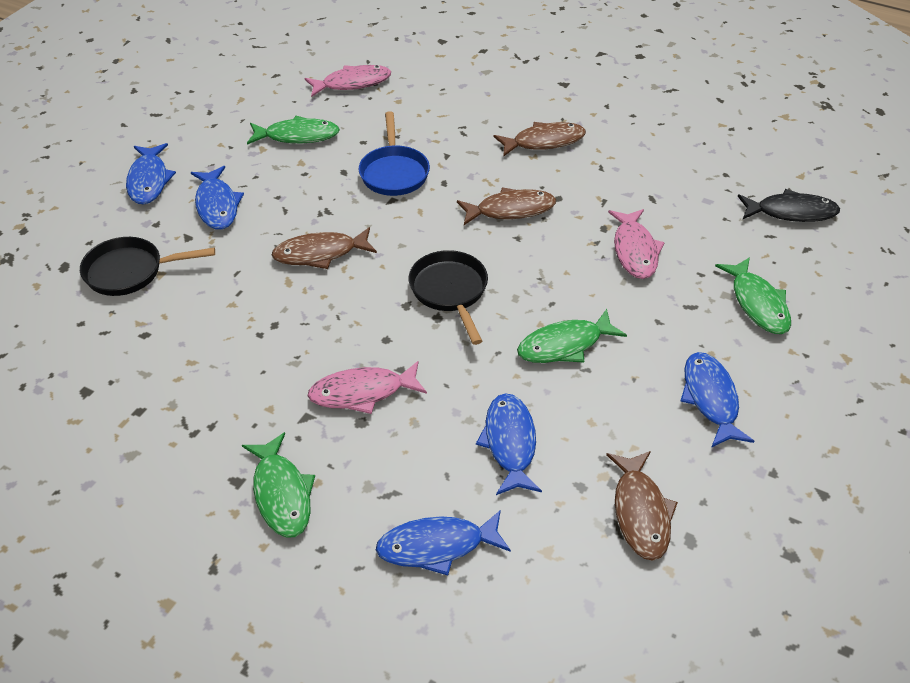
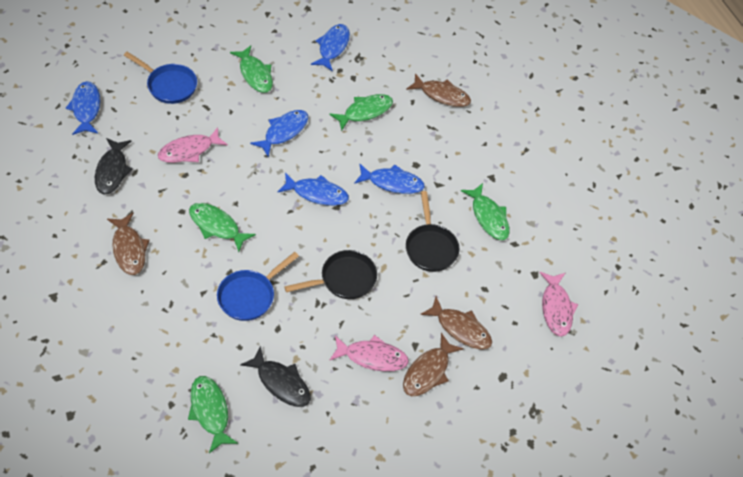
black fish: [738,189,840,222] = 1 -> [95,138,133,195] [240,346,311,407] = 2
blue pan: [359,111,430,196] = 1 -> [124,52,197,104] [217,252,299,321] = 2
green fish: [242,432,315,538] [247,116,340,145] [517,309,627,363] [715,257,791,334] = 4 -> [188,376,238,453] [189,203,256,252] [230,46,273,93] [329,94,393,131] [461,183,510,240] = 5

